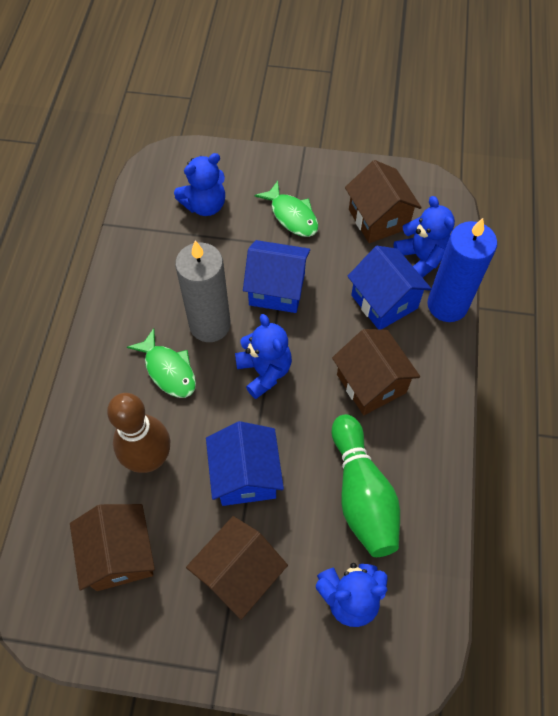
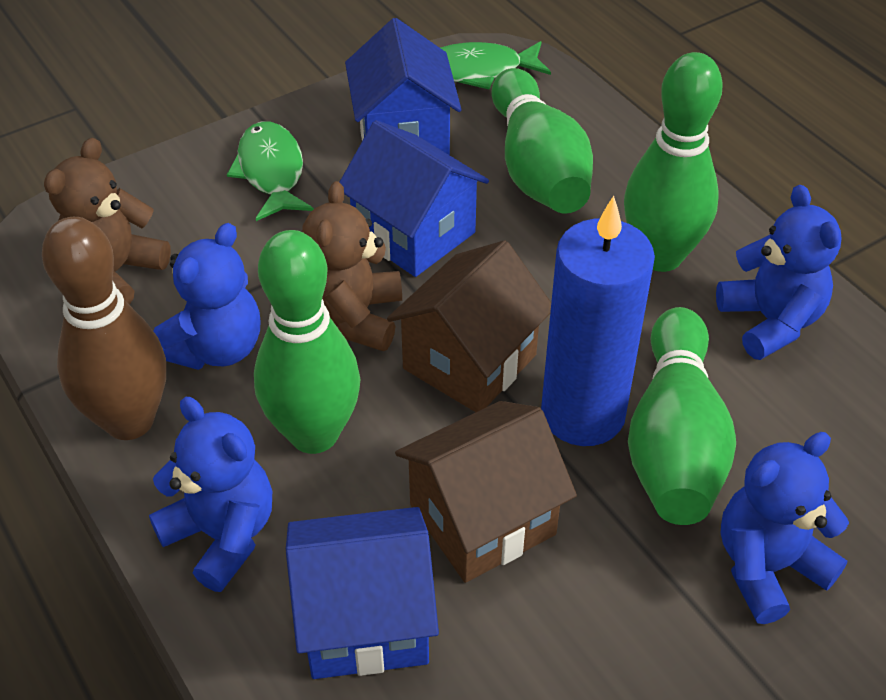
brown house: [70,504,155,591] [186,516,288,620] [332,329,420,415] [345,160,422,243] = 4 -> [387,240,551,412] [395,401,577,583] = 2
brown teddy bear: none = 0 -> [44,138,171,305] [302,181,402,351] = 2
green bowling pin: [332,414,400,557] = 1 -> [254,230,360,454] [491,68,593,214] [624,52,723,272] [628,307,736,525] = 4
grey candle: [175,240,231,342] = 1 -> none = 0

